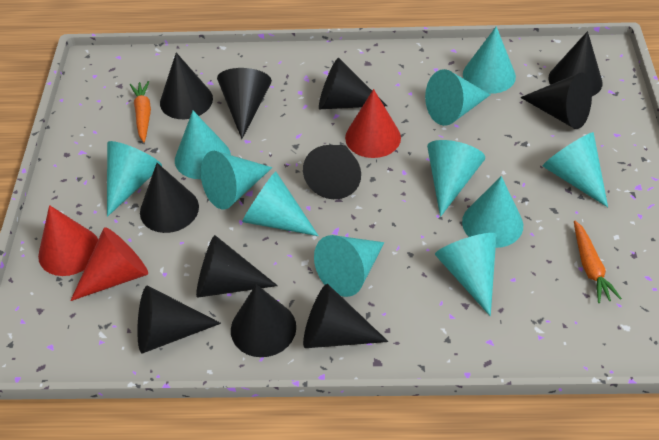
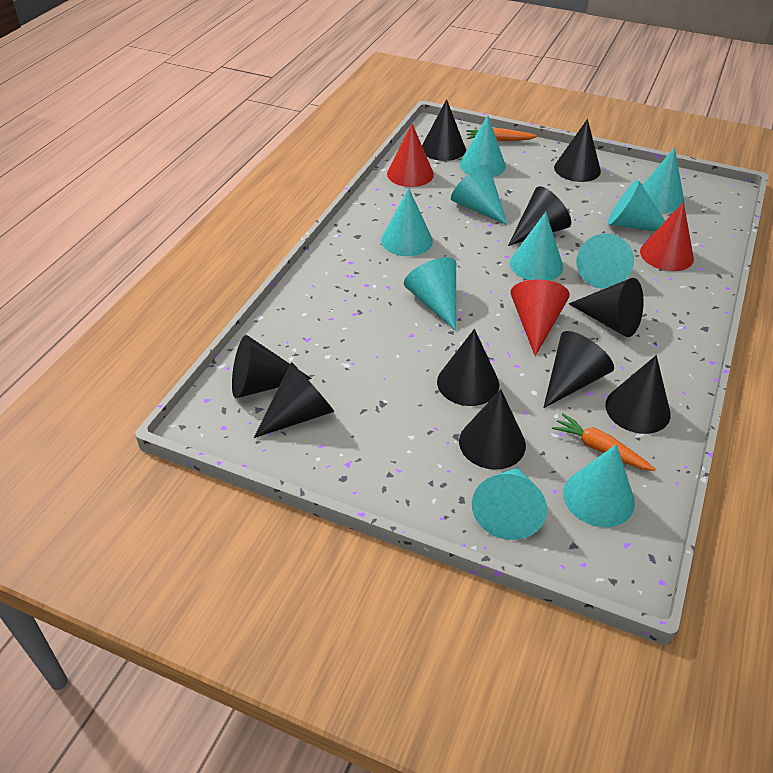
black cone: [137,286,221,354] [140,163,199,233] [160,52,213,119] [196,235,278,298] [217,68,272,139] [231,284,296,357] [303,145,361,199] [303,284,389,348] [319,58,387,109] [520,72,592,129] [548,31,603,96] = 11 -> [232,335,312,398] [254,362,335,438] [422,99,466,161] [437,329,499,406] [459,389,526,470] [508,186,571,246] [543,331,614,408] [554,119,601,182] [569,278,644,337] [605,355,671,434] = 10
turquoise cone: [107,141,162,217] [175,111,231,179] [201,151,272,210] [242,171,319,236] [314,235,384,297] [425,69,490,126] [427,140,485,217] [435,233,497,316] [462,176,523,248] [463,26,516,94] [543,132,608,207] = 11 -> [381,188,433,256] [404,257,456,331] [451,164,508,226] [460,115,506,177] [472,467,547,540] [510,212,563,281] [563,444,635,527] [577,234,634,289] [608,180,665,231] [642,148,685,213] = 10

